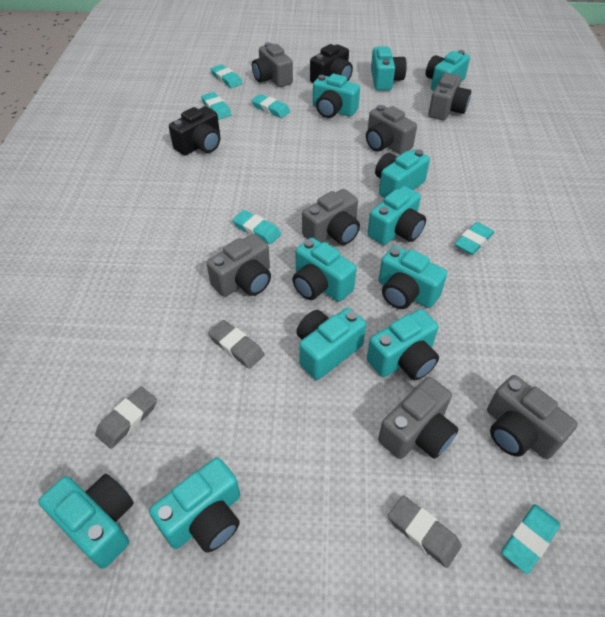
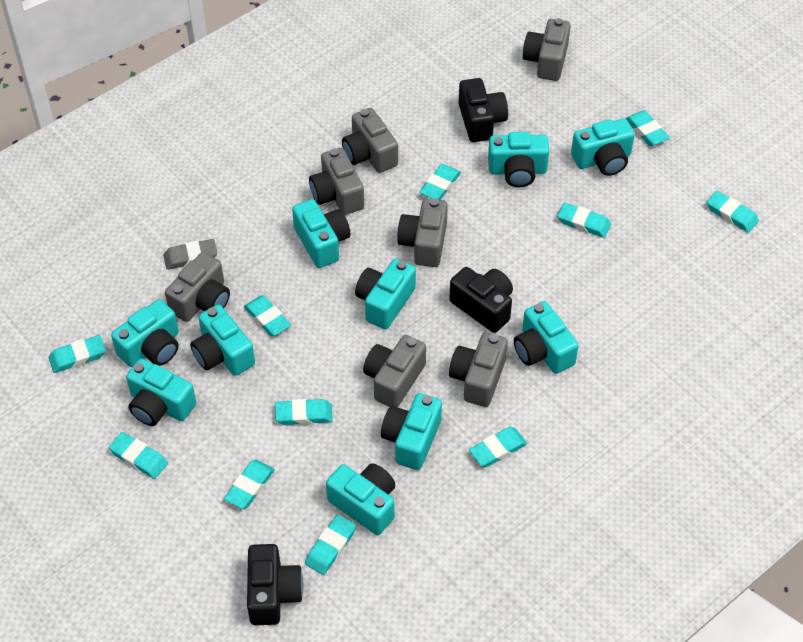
black camera: [169,106,220,156] [310,44,353,83] = 2 -> [247,544,303,625] [449,267,513,333] [458,78,508,142] = 3
grey eraser: [95,387,157,449] [208,320,264,369] [388,495,462,568] = 3 -> [163,239,218,270] = 1
turquoise camera: [38,474,134,568] [149,457,240,553] [292,238,357,302] [297,308,366,380] [313,74,360,118] [367,186,426,245] [367,309,439,380] [371,47,407,91] [375,149,430,198] [378,246,447,309] [426,50,470,91] = 11 -> [111,299,179,367] [126,359,196,426] [190,304,255,376] [292,199,350,268] [326,463,395,535] [355,258,416,329] [381,393,442,470] [488,132,549,188] [514,301,579,374] [571,119,635,176] = 10
turquoise eraser: [201,92,232,120] [210,64,243,88] [232,210,281,244] [251,94,290,118] [454,222,494,255] [501,504,560,574] = 6 -> [49,335,106,373] [109,432,168,479] [224,460,275,509] [244,295,291,336] [275,399,333,425] [305,515,356,575] [419,164,461,200] [469,427,527,467] [557,203,611,238] [625,110,670,146] [707,191,759,233] = 11

